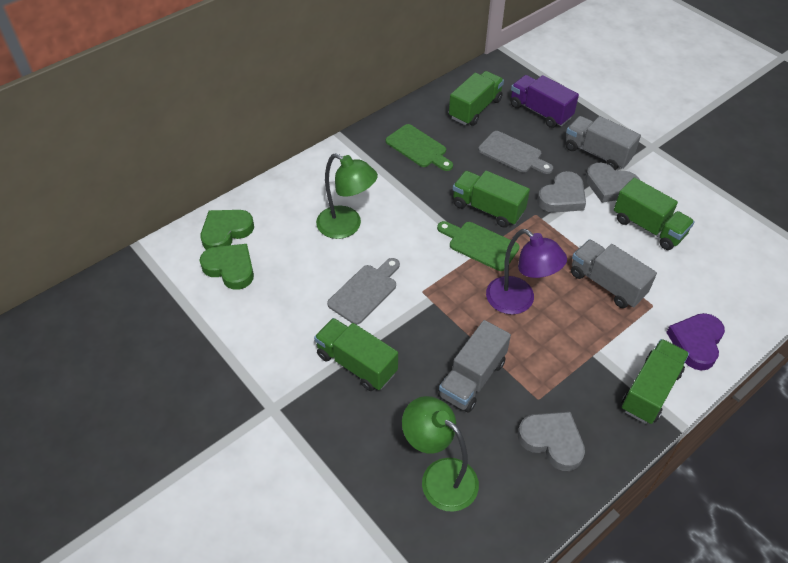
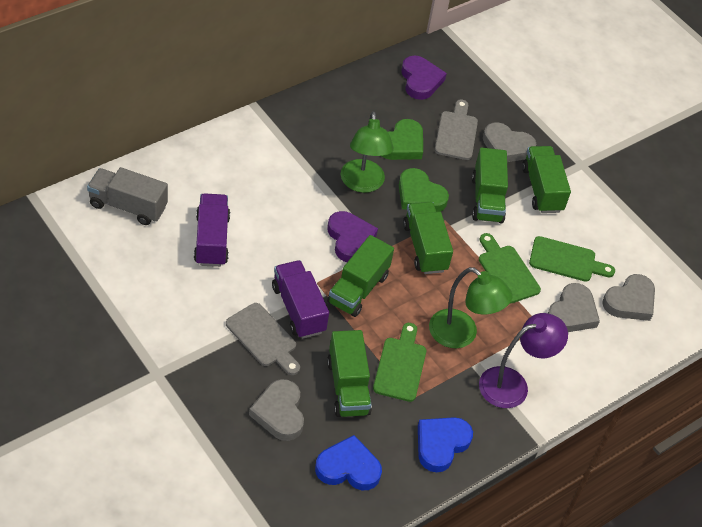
blue heart: none = 0 -> [315,435,382,490] [418,417,473,472] = 2
green cutting board: [386,124,453,171] [437,221,519,271] = 2 -> [373,323,426,402] [479,233,541,303] [529,236,615,282] = 3
grey heart: [518,412,585,471] [537,171,586,213] [585,163,640,203] = 3 -> [249,379,304,441] [483,122,536,162] [548,283,600,332] [602,274,655,321] = 4
grey truck: [438,320,511,413] [566,116,641,170] [571,239,657,308] = 3 -> [87,167,168,225] = 1
purple heart: [666,313,725,370] = 1 -> [327,211,378,262] [401,55,447,100] = 2
purple truck: [511,75,579,128] = 1 -> [194,193,230,267] [272,260,329,338] = 2

